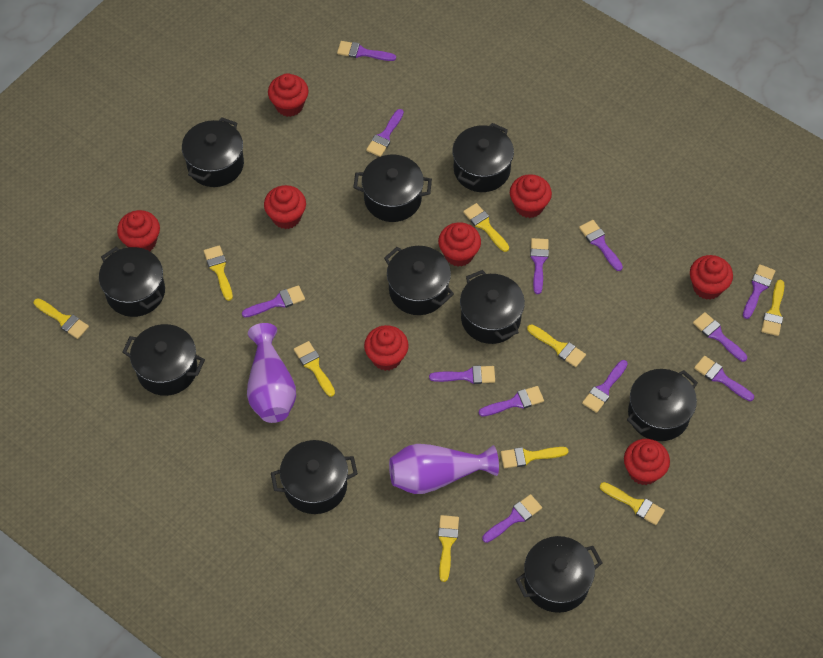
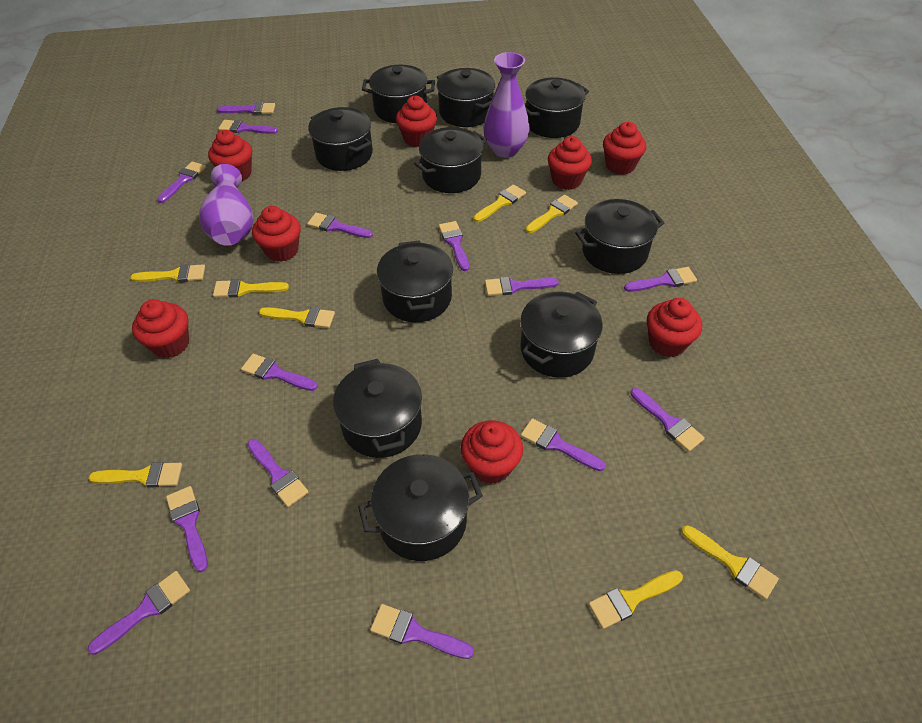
purple brush: [242,285,305,318] [337,41,396,61] [366,109,404,157] [429,366,495,384] [479,386,544,417] [482,494,542,543] [530,238,549,294] [579,220,623,271] [582,360,628,413] [693,312,747,362] [694,356,754,401] [743,264,775,319] = 12 -> [87,571,190,655] [157,162,206,203] [166,486,208,572] [217,102,275,115] [218,120,278,134] [241,354,318,391] [247,439,309,507] [307,213,373,238] [370,604,474,659] [439,221,469,271] [485,277,559,296] [521,418,606,471] [624,267,697,292] [630,388,705,452] = 14
yellow brush: [34,298,89,339] [204,245,233,301] [294,341,335,397] [438,515,459,582] [463,203,509,252] [501,447,569,468] [527,324,586,367] [600,482,665,525] [761,280,784,336] = 9 -> [89,462,182,488] [130,264,205,282] [213,279,289,297] [259,307,335,328] [473,184,526,222] [526,195,578,233] [589,570,683,629] [681,525,779,600] = 8

